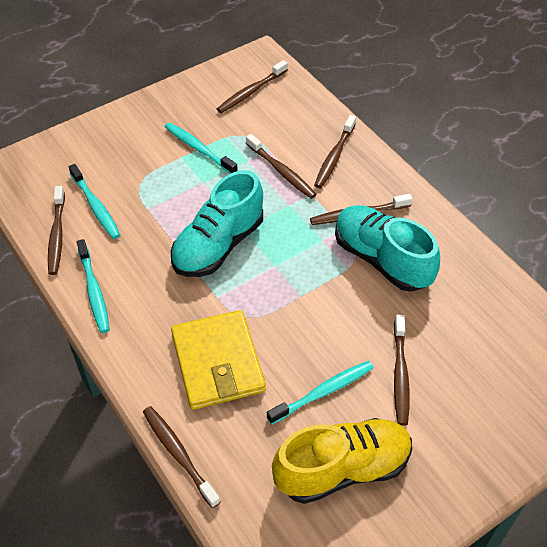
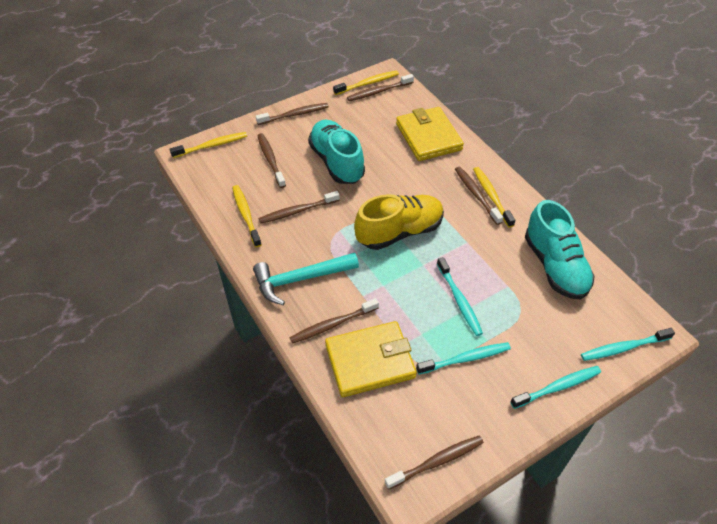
turquoise hammer: none = 0 -> [253,252,359,305] = 1
yellow toothbrush: none = 0 -> [170,132,247,158] [232,185,262,247] [333,71,399,95] [473,167,515,228] = 4
yellow wallet: [171,310,266,410] = 1 -> [325,321,417,397] [396,107,464,161] = 2

